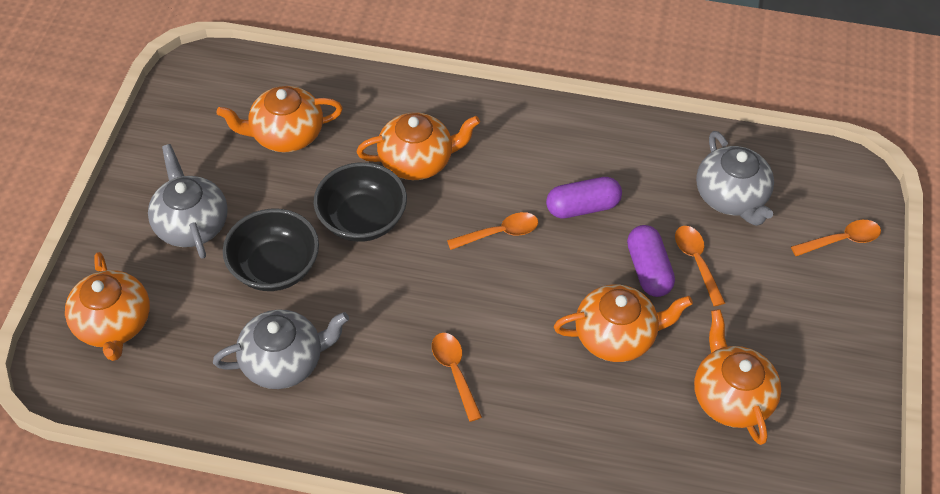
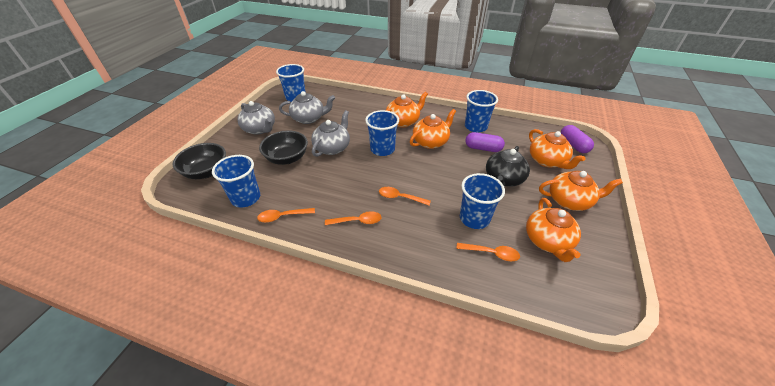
black teapot: none = 0 -> [486,146,530,187] = 1
blue cup: none = 0 -> [212,155,260,208] [276,64,306,102] [365,110,399,156] [460,173,505,229] [465,90,498,132] = 5

